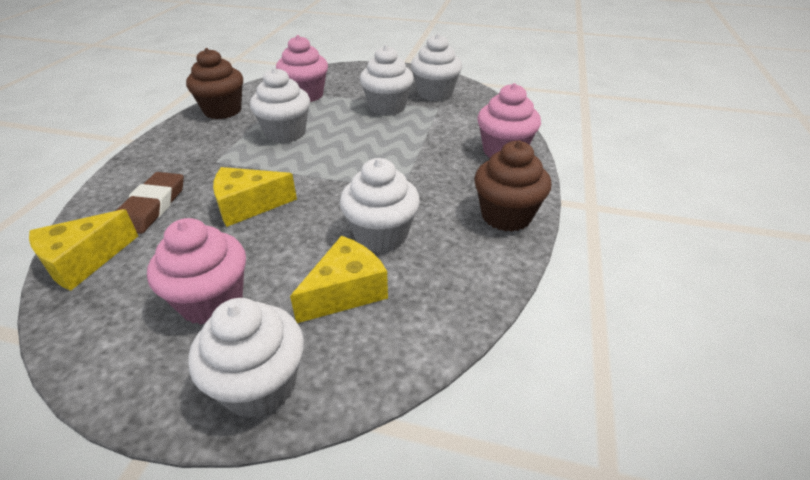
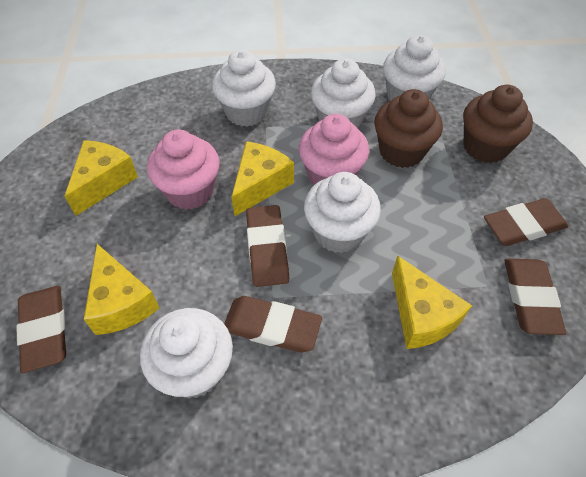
brown eraser: [116,172,184,234] = 1 -> [16,286,66,373] [224,296,322,353] [246,205,289,287] [484,198,568,246] [505,259,566,335] = 5
pink cupcake: [147,218,246,325] [276,35,328,102] [477,83,541,157] = 3 -> [147,130,220,210] [299,114,369,185] = 2
yellow cheese: [29,209,138,291] [213,167,297,227] [290,236,388,323] = 3 -> [64,140,138,216] [84,244,159,335] [231,141,294,217] [392,255,472,349] = 4

